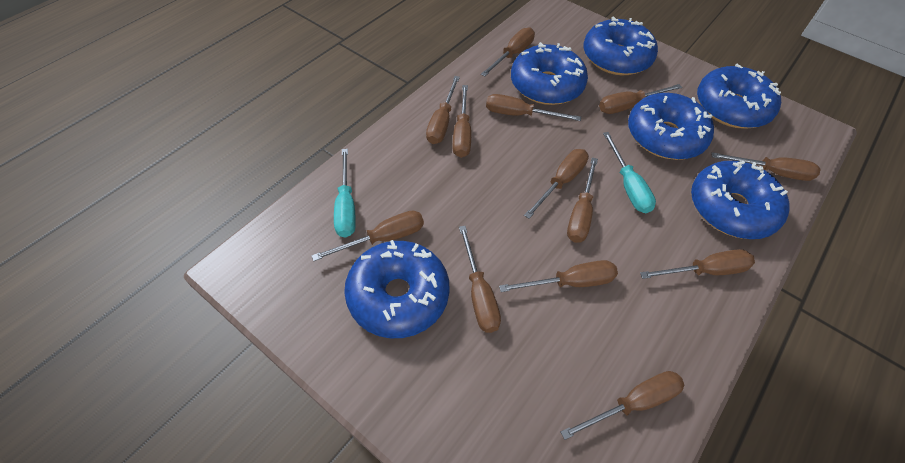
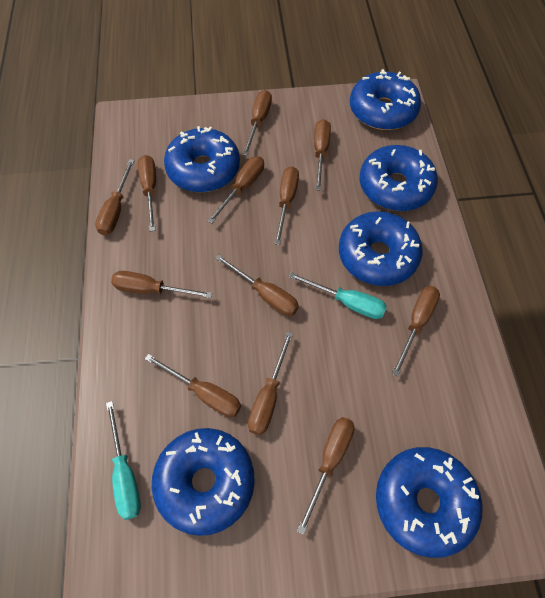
brown screwdriver: [311,210,424,261] [426,76,460,144] [452,85,471,158] [459,226,501,333] [481,28,535,77] [486,94,581,121] [499,260,618,292] [524,149,589,219] [561,371,684,440] [567,157,598,243] [599,84,682,114] [640,249,755,279] [711,152,820,181] = 13 -> [95,159,135,235] [111,271,212,298] [138,155,156,231] [145,354,241,417] [208,156,264,223] [215,254,299,316] [243,90,272,156] [248,331,293,435] [274,167,299,245] [297,417,355,535] [314,119,331,191] [392,286,440,376] = 12

